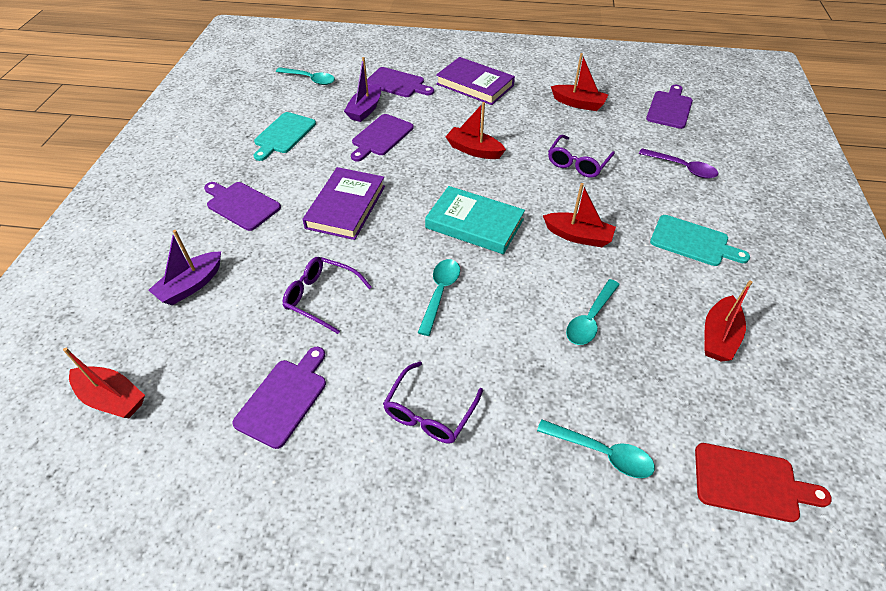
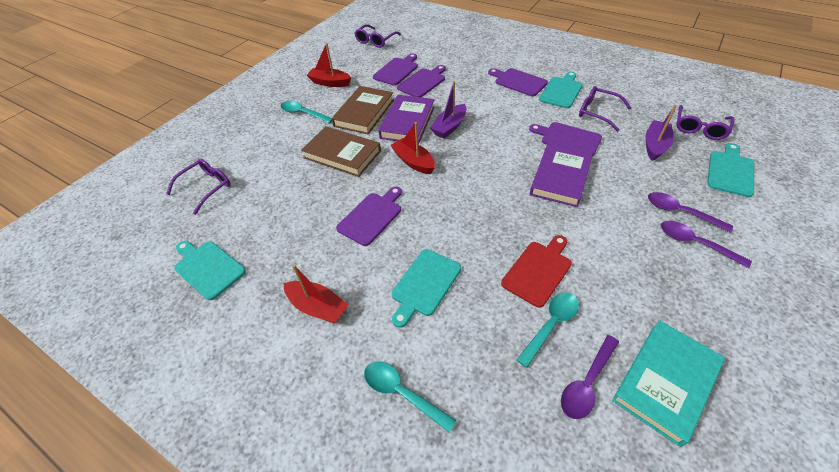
brown book: none = 0 -> [301,126,381,177] [332,86,394,134] = 2
purple glasses: [283,257,372,334] [383,361,483,444] [548,135,615,178] = 3 -> [166,158,231,215] [355,24,401,48] [579,86,631,131] [676,105,734,140] = 4
purple spoon: [639,148,718,179] = 1 -> [561,335,619,419] [648,192,733,233] [661,221,752,268] = 3
red boat: [63,348,145,418] [445,102,506,159] [543,183,616,247] [551,53,608,111] [705,280,752,362] = 5 -> [283,264,349,324] [306,43,351,87] [390,122,435,174] = 3
turquoise cutting board: [254,112,316,161] [650,215,750,266] = 2 -> [174,241,246,300] [391,249,461,328] [539,72,583,108] [707,143,754,197] = 4
turquoise spoon: [276,67,335,85] [418,259,460,336] [537,419,655,478] [566,279,620,345] = 4 -> [281,101,332,123] [364,362,457,433] [517,292,579,368] = 3

